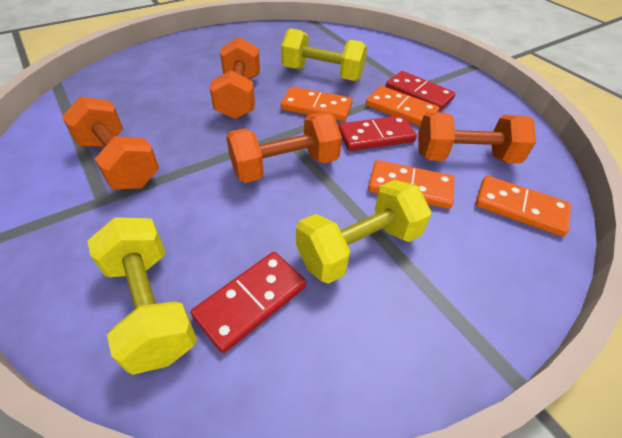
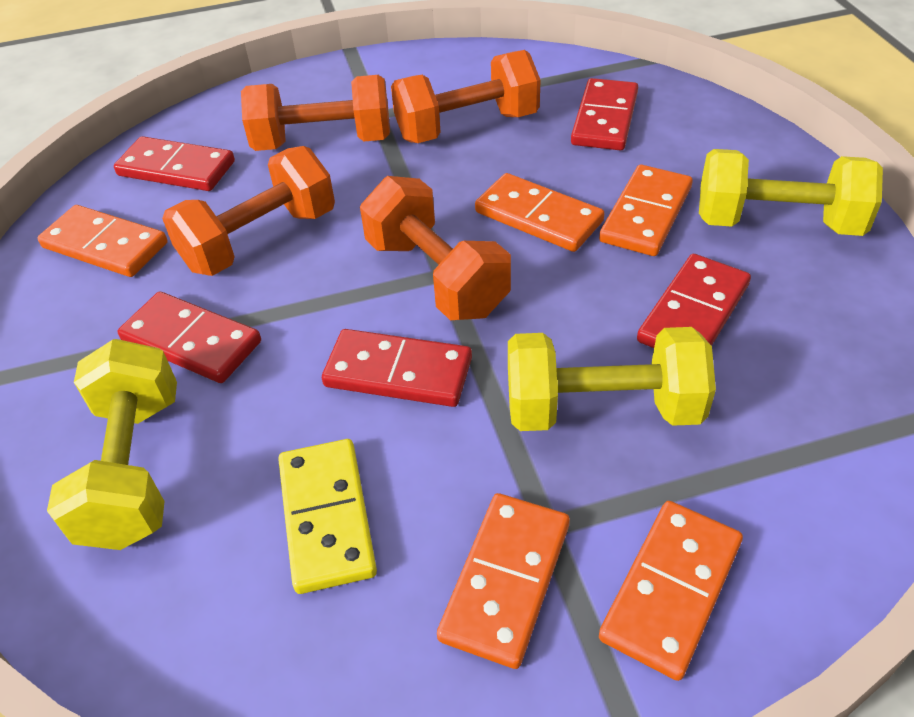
orange domino: [281,87,353,122] [366,86,439,126] [368,160,455,209] [475,176,571,236] = 4 -> [38,205,168,277] [437,493,570,669] [475,173,604,252] [599,165,693,256] [599,501,743,681] = 5
red domino: [191,252,306,353] [338,115,417,151] [386,71,455,111] = 3 -> [114,136,235,191] [117,292,261,383] [322,329,472,407] [571,78,638,150] [637,254,751,348] = 5
yellow domino: none = 0 -> [278,439,377,594] = 1

